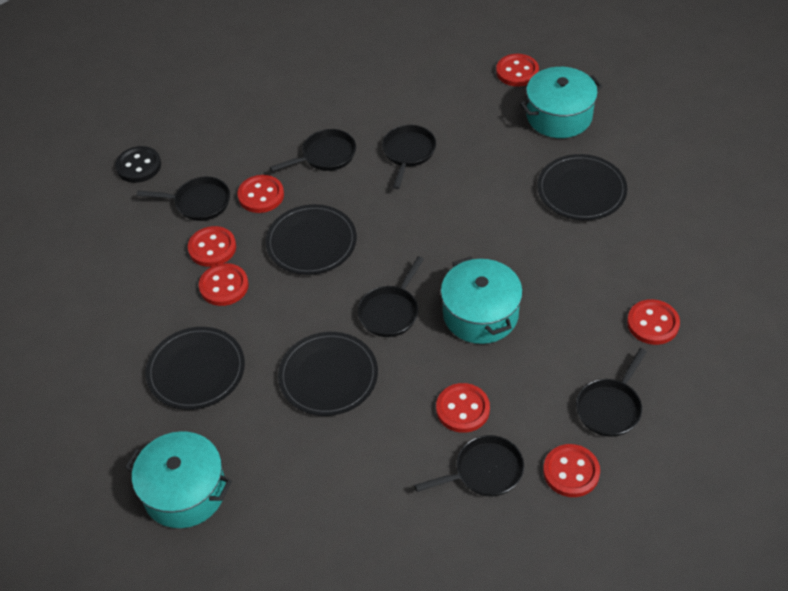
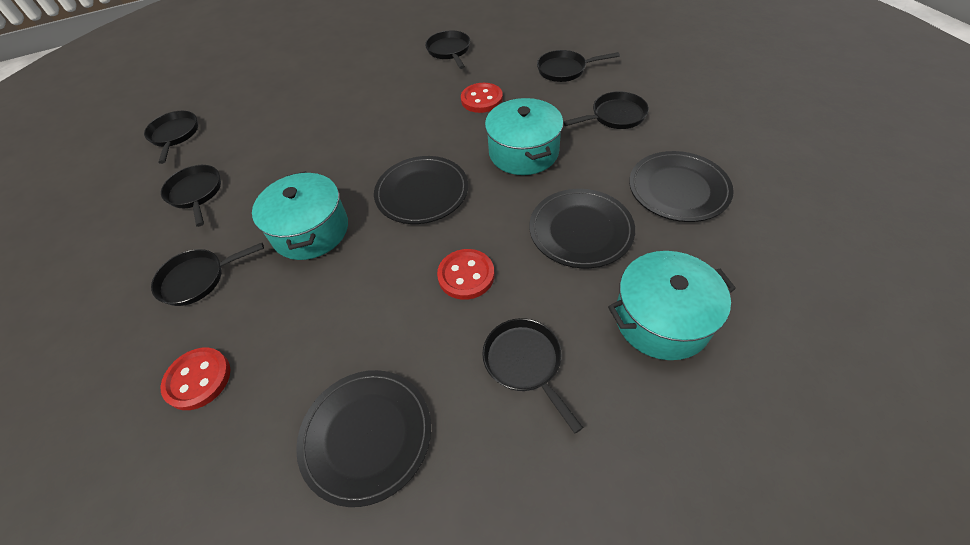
black button: [115,146,161,183] = 1 -> none = 0
black pan: [137,176,230,221] [270,129,356,172] [357,256,424,337] [382,125,436,189] [415,435,524,496] [576,348,647,437] = 6 -> [144,111,198,164] [151,243,264,306] [161,165,221,227] [425,31,470,69] [482,318,583,433] [537,50,620,82] [563,91,649,129] = 7
red button: [188,226,236,267] [199,263,249,306] [237,175,284,213] [436,383,490,433] [496,54,539,87] [543,444,600,497] [627,299,680,345] = 7 -> [160,347,230,410] [437,249,494,300] [461,83,503,113] = 3

